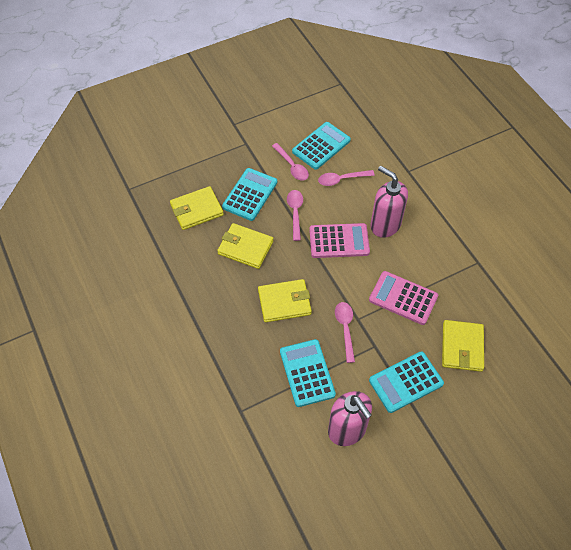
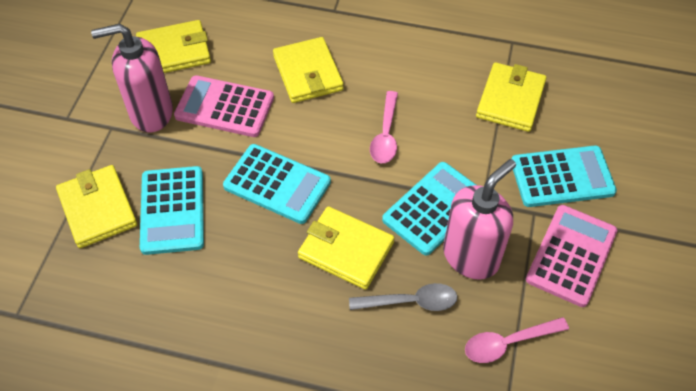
grey spoon: none = 0 -> [349,283,457,311] = 1
pink spoon: [272,143,309,181] [287,190,303,241] [318,170,375,186] [335,302,355,363] = 4 -> [370,91,398,163] [465,317,569,363] = 2
yellow wallet: [170,186,224,230] [217,223,273,269] [258,279,312,322] [442,320,484,372] = 4 -> [56,165,137,248] [136,20,211,73] [273,37,344,103] [298,206,394,290] [476,62,547,132] = 5

